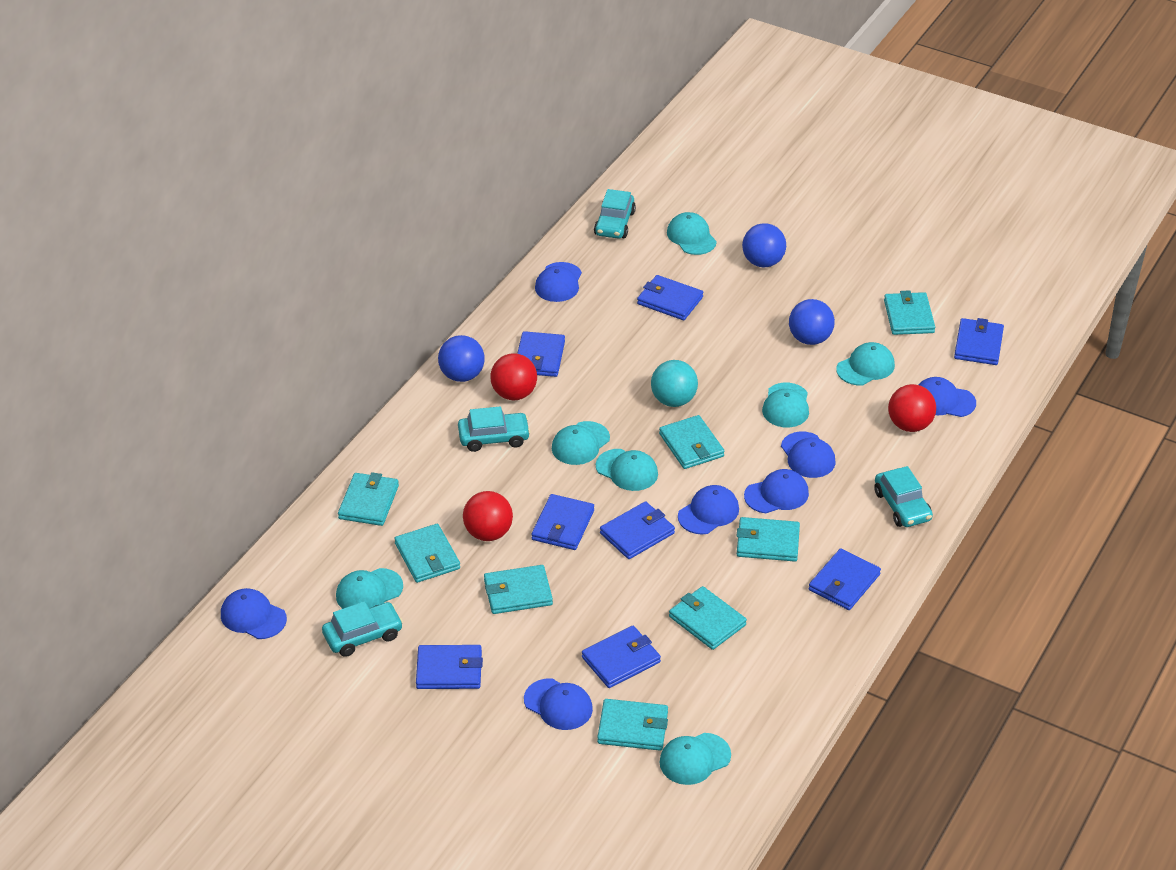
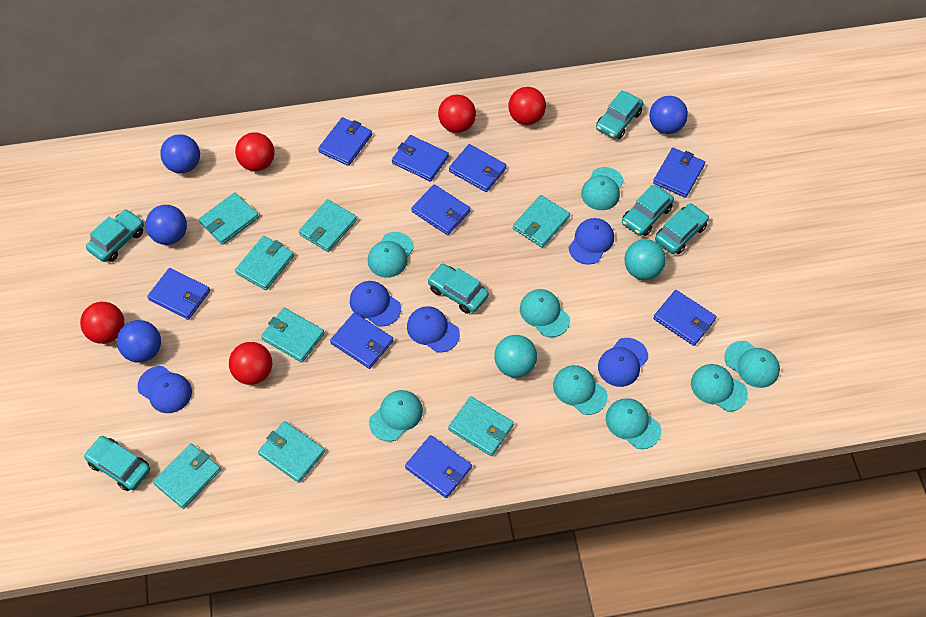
blue ball: [438,335,485,382] [742,223,786,267] [789,299,835,345] = 3 -> [117,320,161,363] [146,205,187,245] [160,134,200,173] [649,96,688,134] = 4
blue cap: [221,588,287,639] [524,679,593,730] [535,262,582,302] [678,485,739,534] [744,469,809,513] [781,432,836,478] [918,377,976,417] = 7 -> [137,366,192,413] [350,281,401,327] [407,306,460,353] [569,218,614,265] [598,338,648,387] = 5
blue wallet: [416,645,483,689] [517,331,565,377] [531,494,594,550] [582,626,661,688] [600,501,675,559] [637,275,703,320] [809,548,881,610] [954,318,1004,365] = 8 -> [147,268,210,320] [318,117,372,166] [330,313,394,369] [392,135,449,182] [405,435,472,498] [411,184,470,235] [449,144,507,192] [653,148,705,198] [653,290,717,346] = 9
red ball: [463,491,513,541] [490,353,537,400] [888,384,936,432] = 3 -> [80,302,124,344] [229,342,272,385] [235,132,275,171] [438,95,476,133] [508,87,546,125] = 5
turquoise ball: [651,360,698,407] = 1 -> [494,335,537,377] [624,239,666,280] = 2
turquoise cap: [336,568,403,609] [552,421,610,465] [596,449,658,491] [659,733,731,785] [667,212,717,255] [762,383,809,428] [836,342,895,385] = 7 -> [368,232,414,278] [369,390,423,442] [520,289,570,337] [553,365,607,415] [581,167,624,210] [606,398,661,449] [691,364,748,412] [724,341,780,388] = 8
turquoise car: [322,601,403,657] [458,406,531,452] [594,189,636,239] [874,466,933,527] = 4 -> [84,436,150,491] [86,209,144,262] [427,264,489,314] [596,90,643,139] [622,185,674,236] [655,203,709,254] = 6

